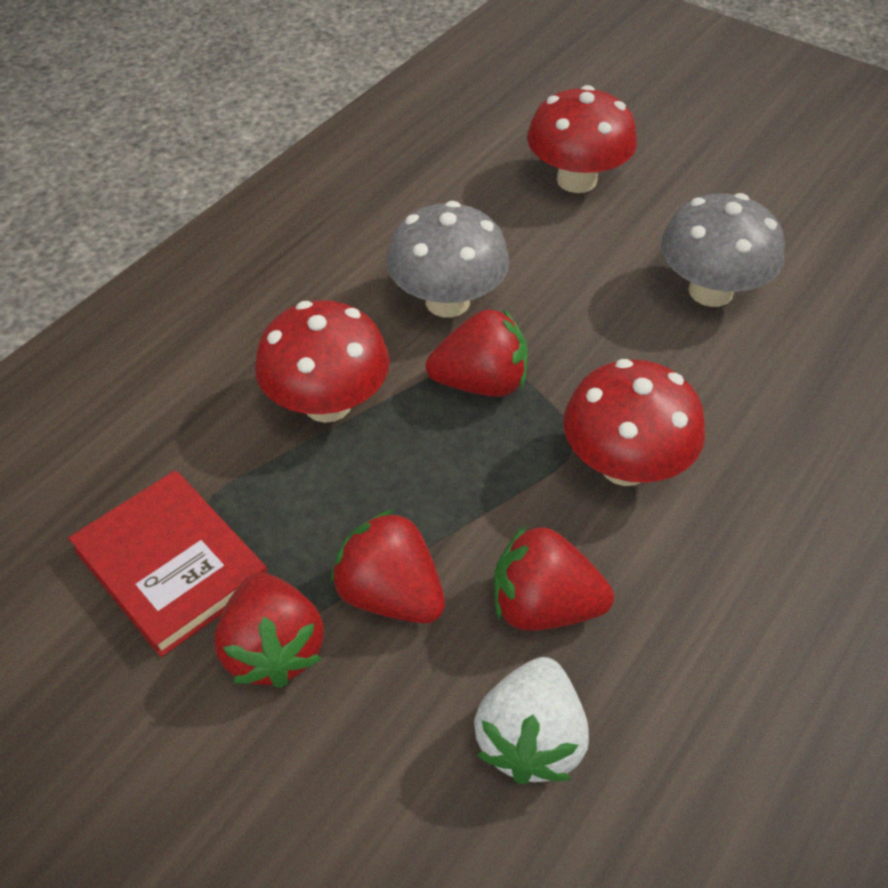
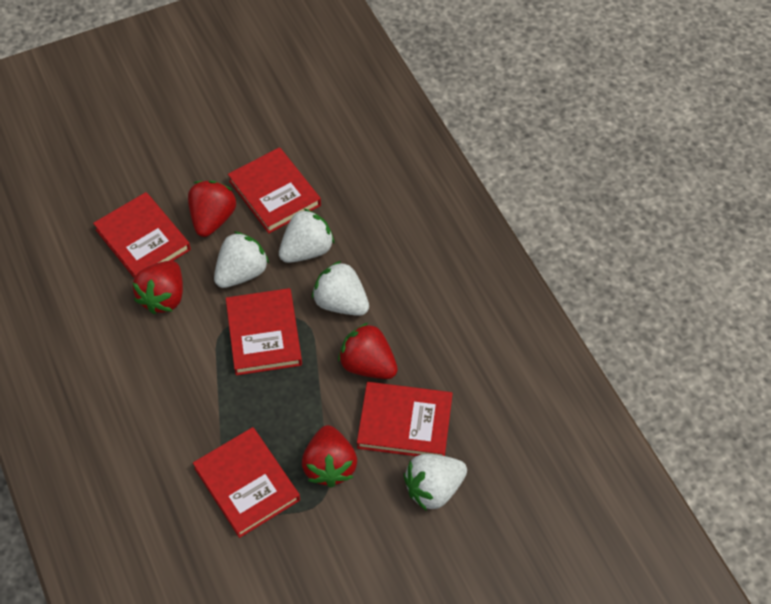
grey mushroom: [386,201,510,317] [661,193,785,307] = 2 -> none = 0
red book: [68,470,268,657] = 1 -> [93,192,191,278] [193,427,300,538] [226,288,302,375] [228,147,321,234] [357,382,453,456] = 5
red mushroom: [255,300,390,423] [527,85,637,193] [563,359,705,486] = 3 -> none = 0
white strawberry: [474,657,589,784] = 1 -> [214,231,269,288] [279,208,334,263] [312,261,369,316] [404,454,467,511] = 4

